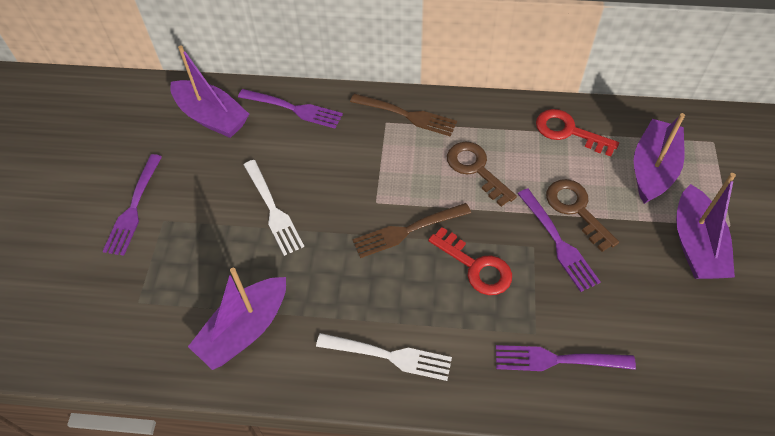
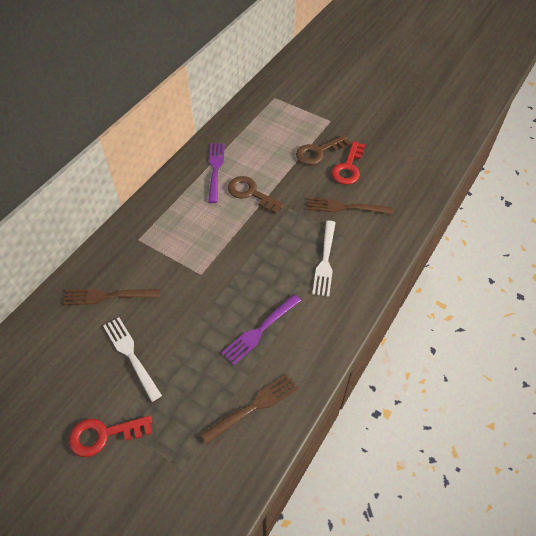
brown fork: [350,94,457,137] [352,203,471,258] = 2 -> [63,289,160,305] [200,373,299,444] [307,197,393,215] = 3
purple boat: [170,45,249,138] [188,268,286,370] [634,113,685,204] [676,173,736,279] = 4 -> none = 0
purple fork: [103,154,162,256] [238,89,343,129] [496,345,636,371] [518,188,600,292] = 4 -> [208,143,225,203] [221,294,301,365] = 2

